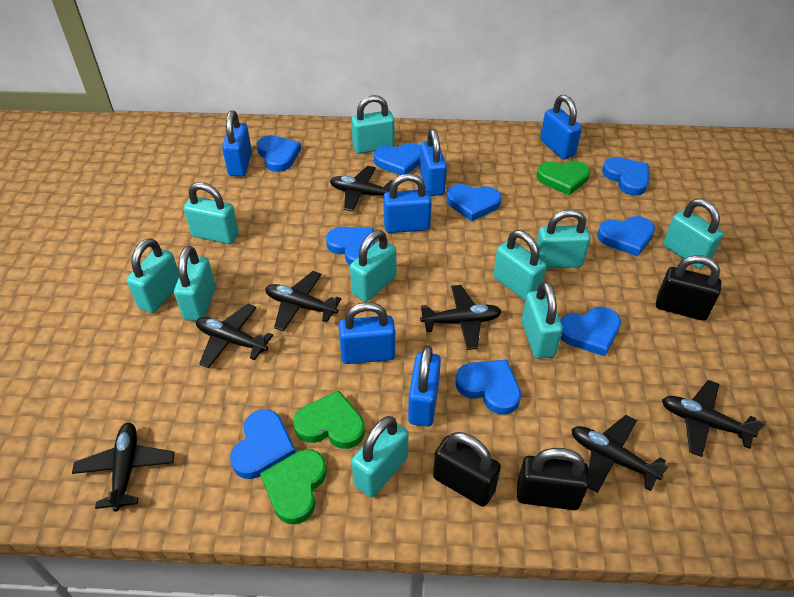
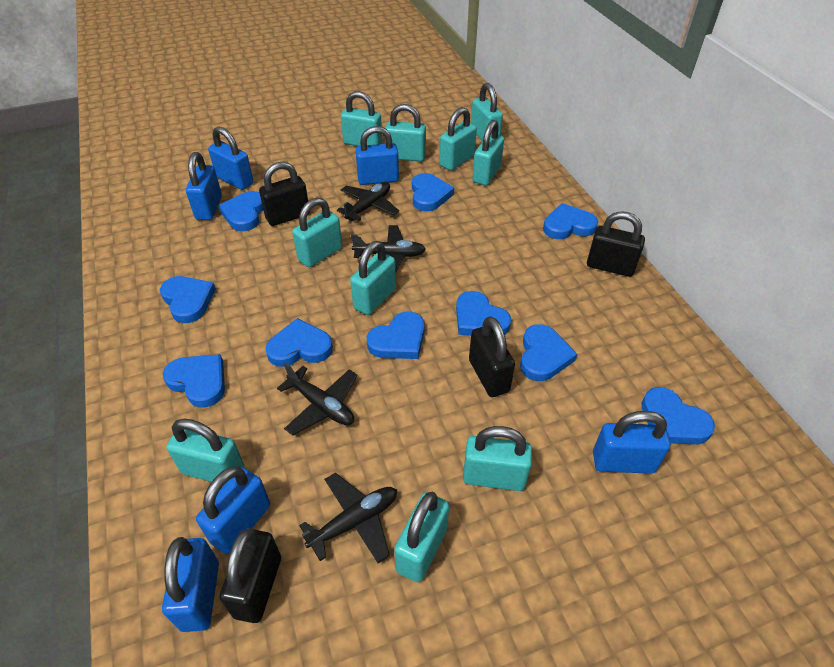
black padlock: [433,432,501,507] [517,448,589,510] [656,255,722,321] = 3 -> [219,528,281,623] [259,162,310,226] [469,316,515,397] [587,211,645,277] = 4
black plane: [72,423,174,512] [196,304,273,368] [265,271,342,331] [330,166,393,212] [420,285,502,350] [572,415,669,493] [662,380,766,457] = 7 -> [277,363,358,436] [299,473,397,563] [337,182,399,221] [351,225,426,271] = 4
blue heart: [230,409,296,479] [257,135,301,172] [326,227,375,265] [374,143,420,175] [447,184,502,222] [456,360,521,414] [560,307,621,356] [597,216,655,257] [602,157,649,196] = 9 -> [160,276,216,323] [163,354,225,408] [218,191,264,231] [265,318,333,367] [367,311,425,359] [412,173,454,211] [456,291,511,336] [520,324,577,381] [543,203,598,239] [641,387,715,444] = 10
green heart: [260,449,327,524] [293,391,365,449] [537,161,590,195] = 3 -> none = 0

